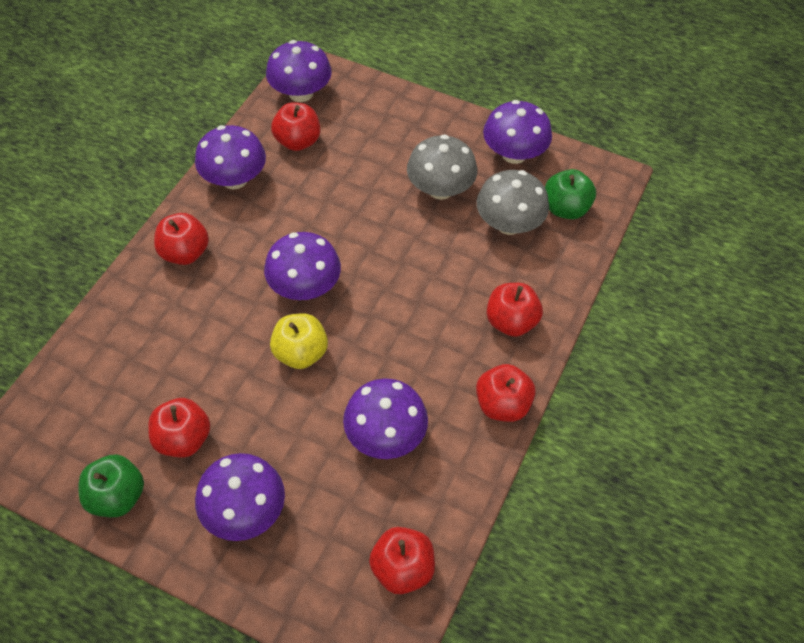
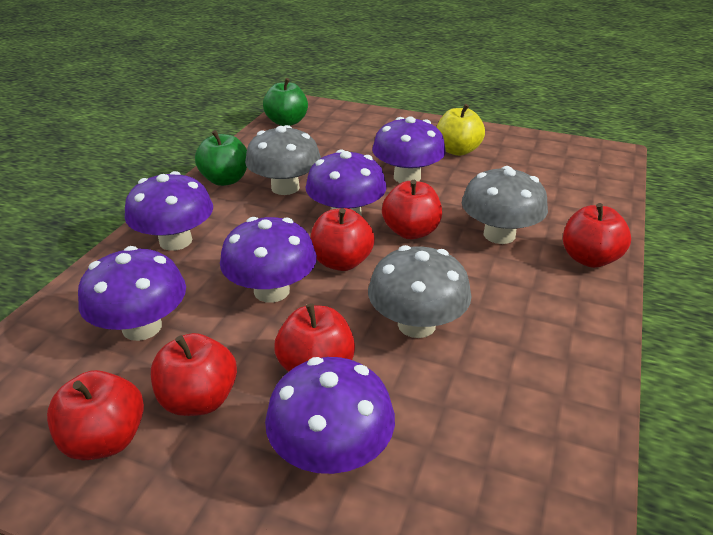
grey mushroom: [407,134,477,200] [477,170,549,235] = 2 -> [245,125,321,195] [368,245,472,338] [462,166,548,244] = 3

